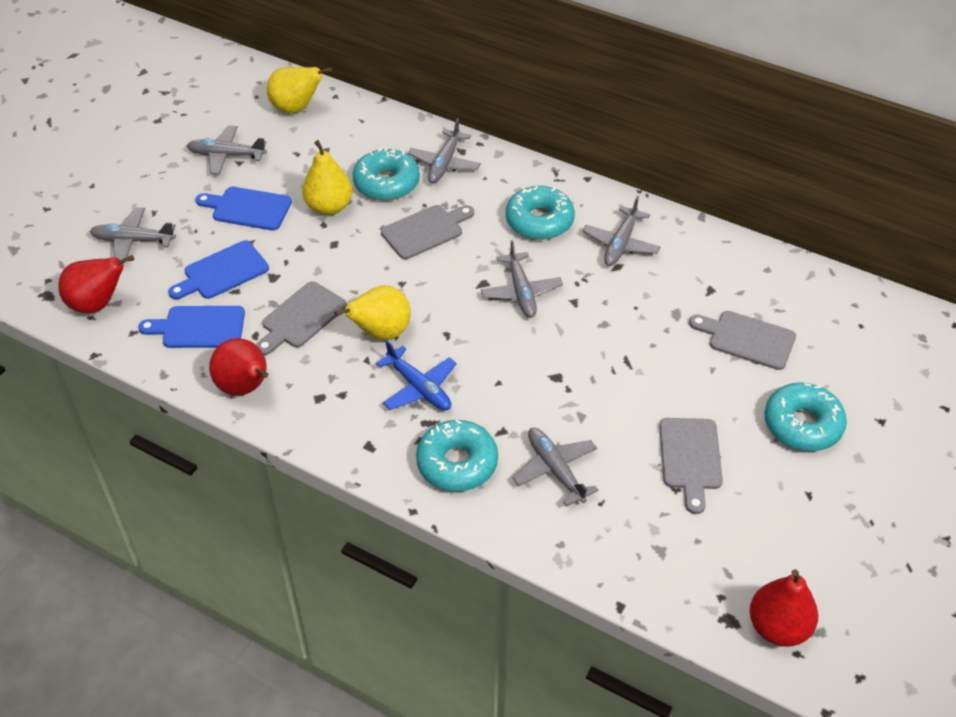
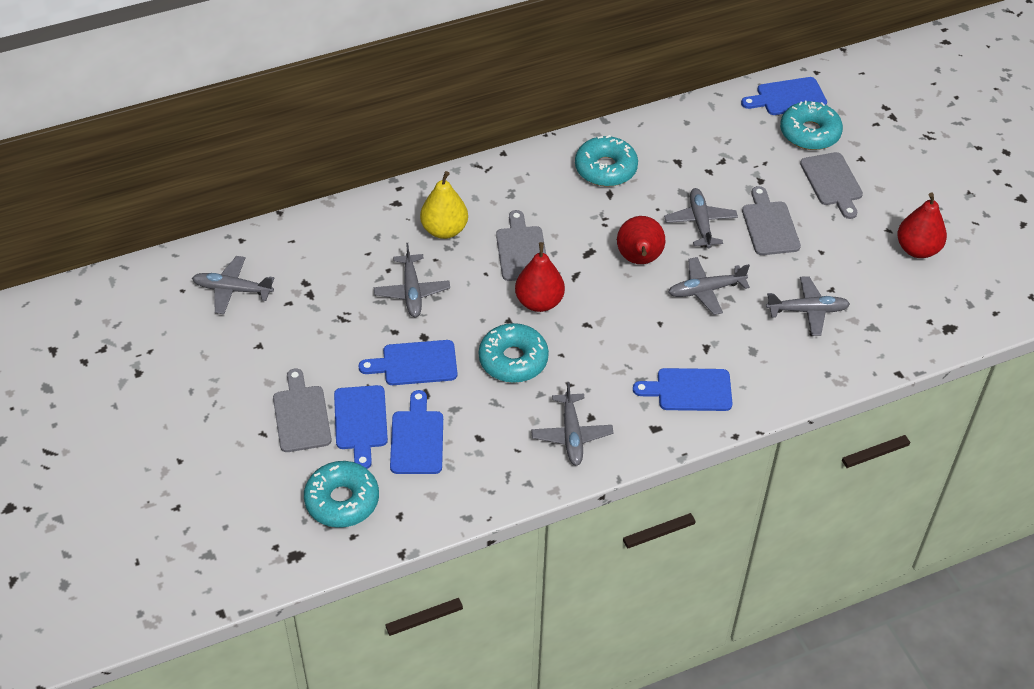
blue cutting board: [138,306,245,348] [168,241,269,299] [196,187,292,231] = 3 -> [334,385,388,469] [359,340,457,385] [390,390,443,474] [633,368,732,411] [741,77,827,115] = 5
blue plane: [376,340,457,411] = 1 -> none = 0
yellow pear: [267,67,332,113] [302,140,353,215] [334,285,411,340] = 3 -> [420,171,468,239] = 1

